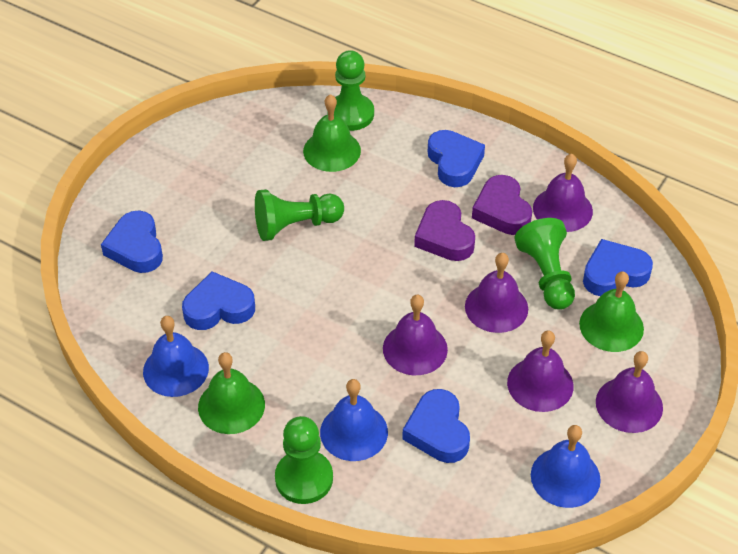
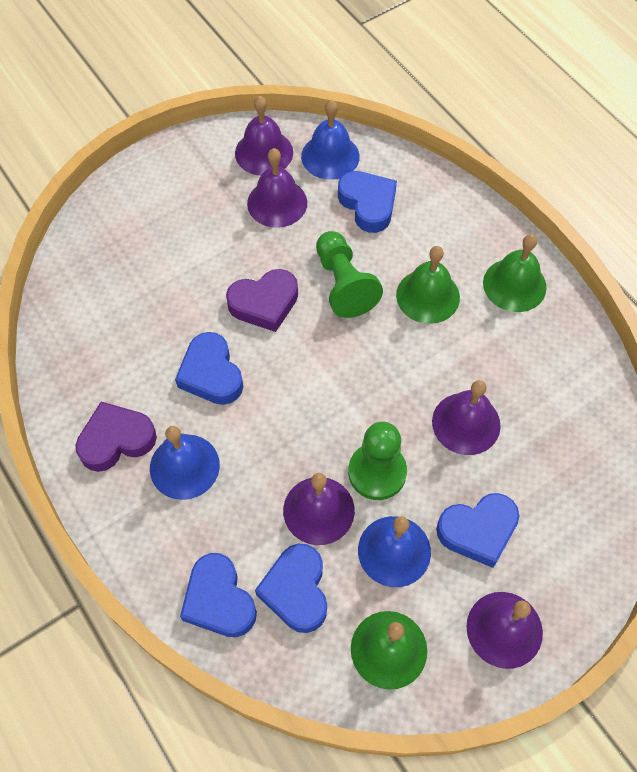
green pawn: [255,189,344,241] [275,416,333,504] [334,50,374,131] [514,218,575,310] = 4 -> [316,231,383,318] [348,421,407,500] = 2

